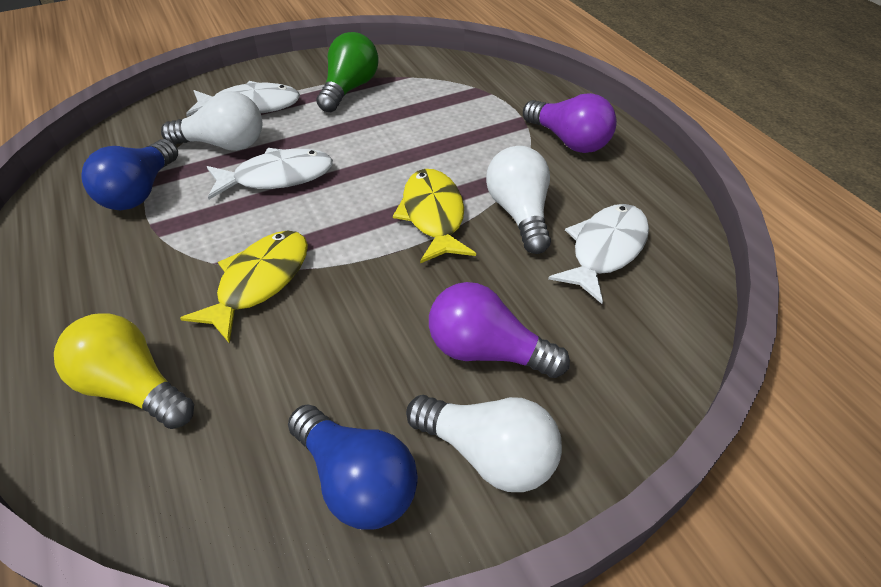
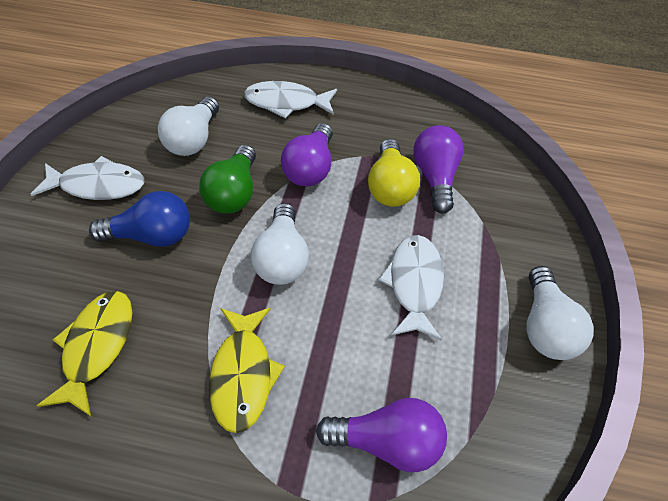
blue light bulb: [81,139,178,210] [288,404,418,530] = 2 -> [89,191,190,247] = 1
purple light bulb: [429,282,570,378] [523,93,617,153] = 2 -> [281,123,333,187] [316,398,447,472] [413,125,464,213] = 3

